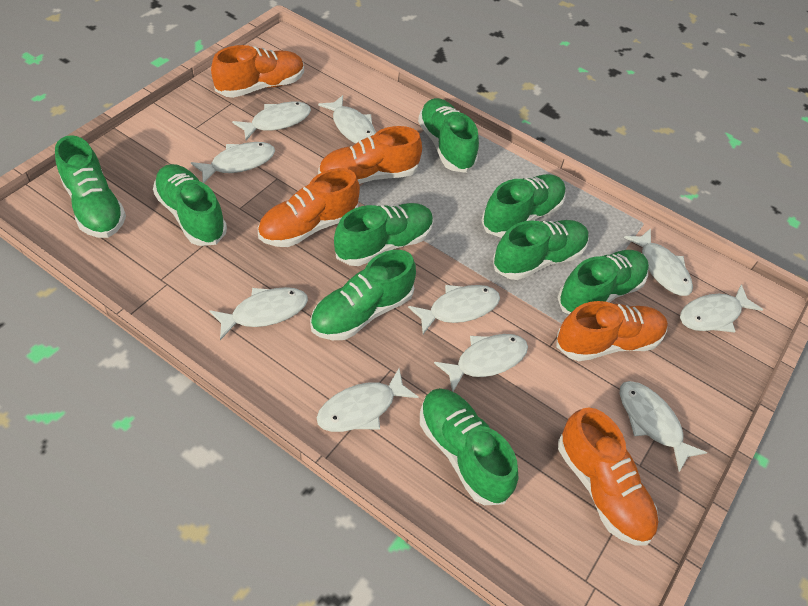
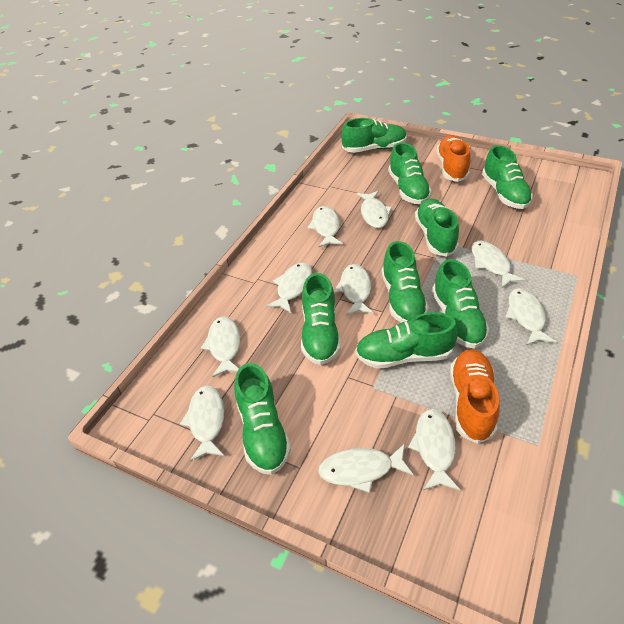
orange shoe: [211,45,304,98] [258,168,360,247] [318,126,422,184] [556,301,668,361] [558,407,659,546] = 5 -> [436,135,471,182] [450,349,500,444] = 2

